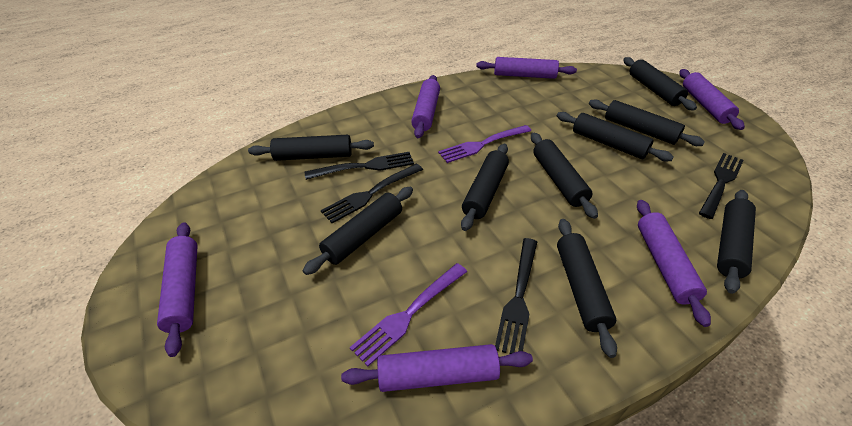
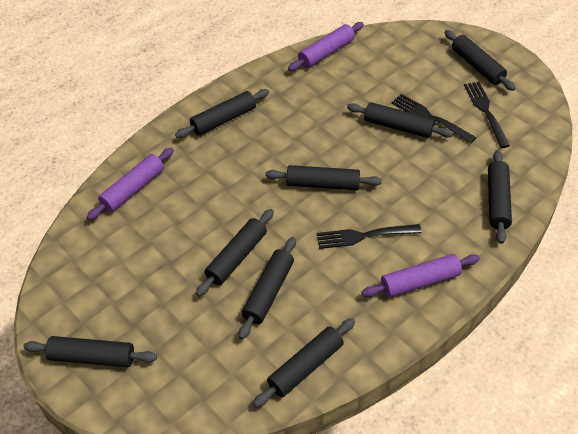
black fork: [304,152,414,180] [321,163,423,223] [495,238,537,354] [699,153,744,219] = 4 -> [317,224,422,249] [392,94,477,143] [464,82,510,148] = 3
purple fork: [350,263,467,367] [438,125,531,163] = 2 -> none = 0
purple rolling pin: [157,222,198,357] [341,344,533,392] [411,75,440,138] [476,57,577,79] [637,200,711,327] [680,69,745,130] = 6 -> [87,148,174,220] [288,22,364,71] [362,254,480,297] = 3

